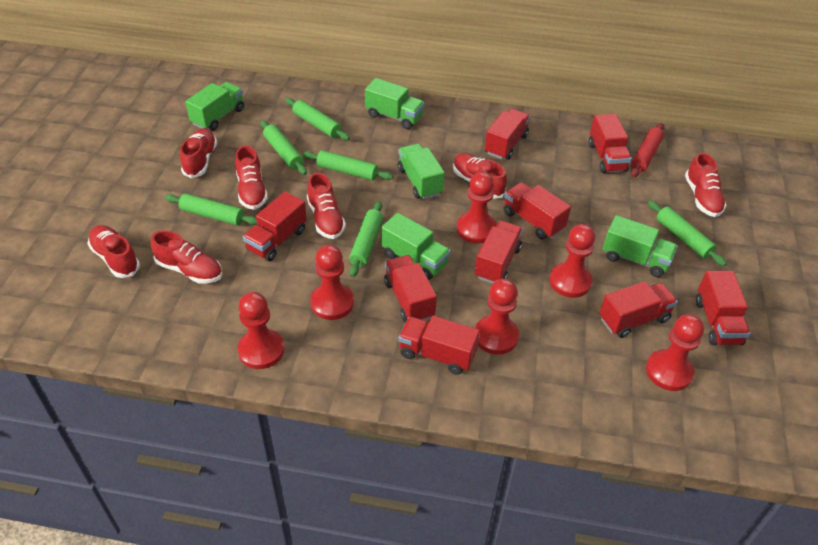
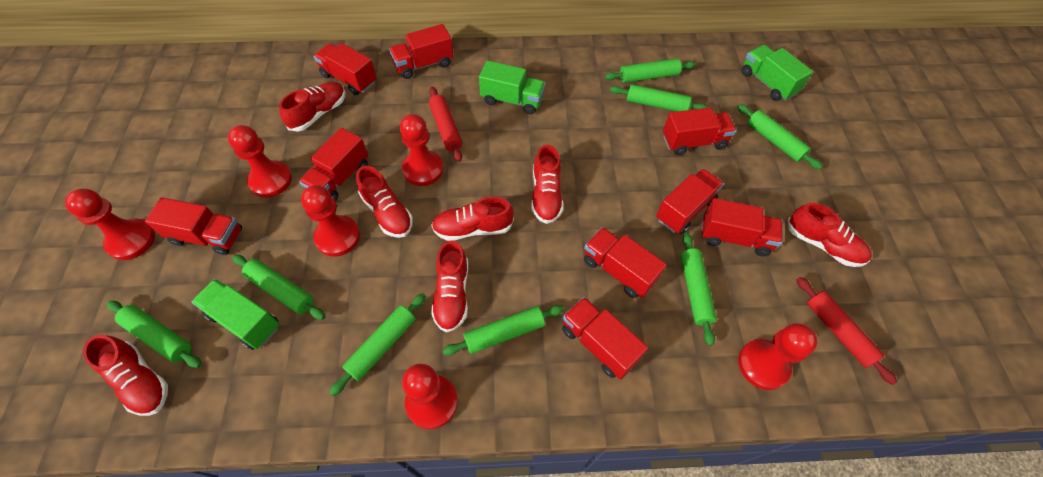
green rolling pin: [165,193,257,226] [261,120,307,175] [285,98,350,140] [302,150,393,181] [349,201,383,277] [648,200,727,266] = 6 -> [107,301,202,368] [232,255,325,320] [329,293,426,396] [442,305,564,355] [605,58,696,83] [610,84,708,112] [680,233,717,346] [737,104,822,170] = 8
green truck: [185,82,244,131] [365,78,425,129] [381,213,451,280] [398,143,445,199] [603,215,678,277] = 5 -> [192,279,279,350] [479,61,545,114] [742,45,813,101] = 3
red rolling pin: [631,123,664,177] = 1 -> [429,87,462,162] [796,277,897,385] = 2

